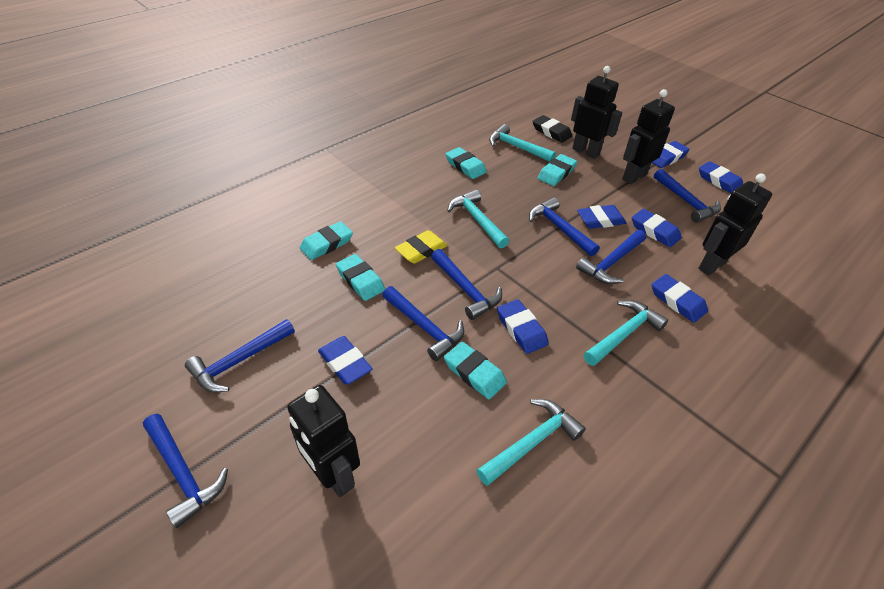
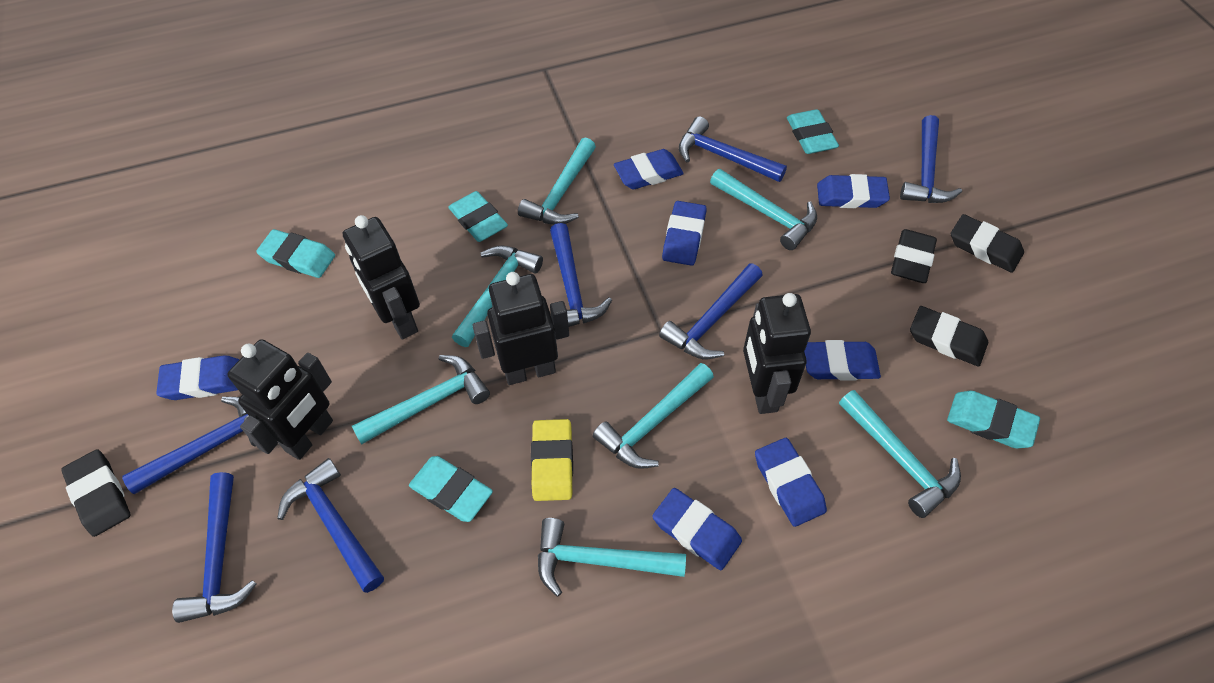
black eraser: [532,115,572,143] = 1 -> [61,449,130,537] [891,229,937,283] [910,306,988,367] [951,214,1024,273] = 4
turquoise hammer: [447,190,509,248] [476,399,586,486] [489,124,556,161] [584,300,668,366] = 4 -> [352,355,490,445] [452,246,543,347] [518,138,596,225] [538,518,686,596] [593,363,714,469] [710,169,817,250] [839,390,961,518] = 7

